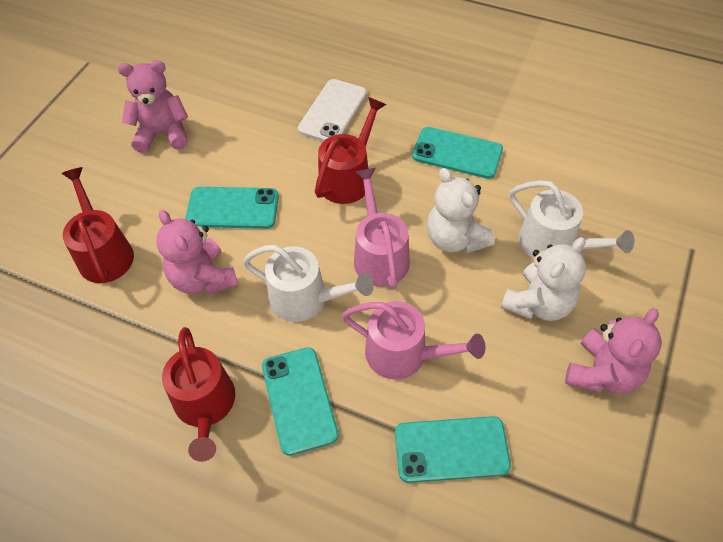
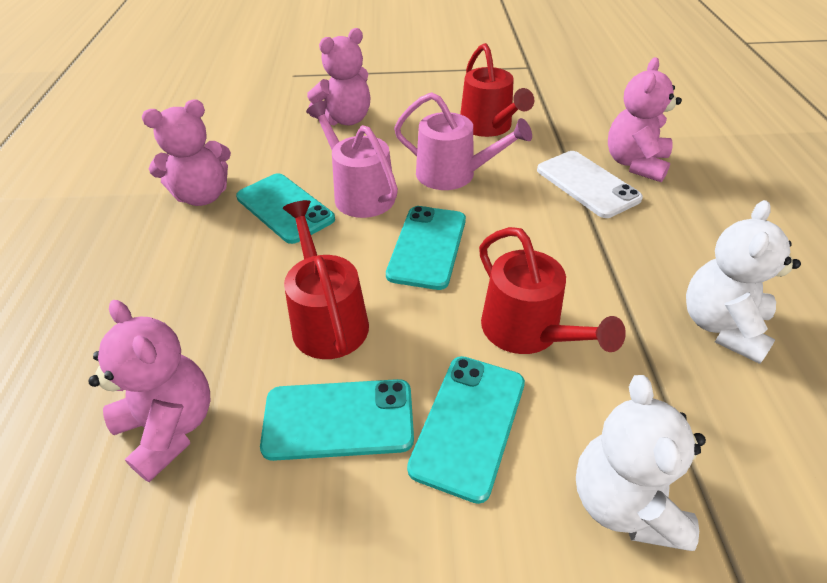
pink teddy bear: [118,60,188,153] [156,210,238,294] [565,308,662,394] = 3 -> [88,300,210,482] [142,100,231,206] [307,28,370,125] [608,57,682,182] = 4
white watering can: [243,245,374,322] [510,180,634,259] = 2 -> none = 0

